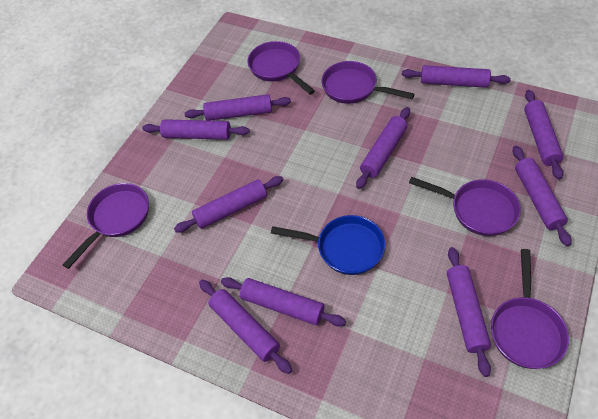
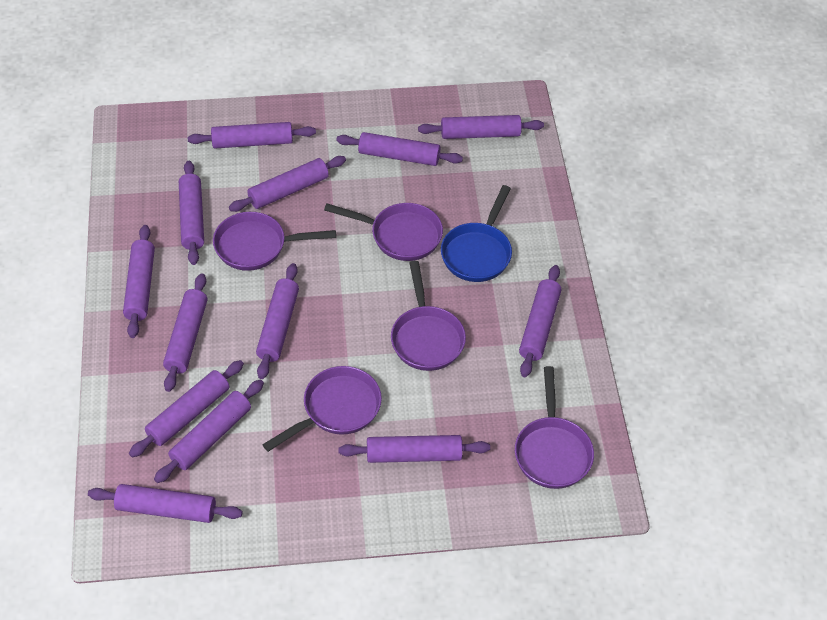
purple rolling pin: [142,119,250,140] [174,176,283,233] [184,94,291,121] [199,280,292,374] [221,277,346,326] [356,107,410,189] [402,65,511,88] [447,247,491,377] [513,146,572,246] [524,90,564,180] = 10 -> [88,484,243,523] [123,225,155,338] [129,360,244,458] [154,380,264,483] [163,273,207,392] [179,161,204,265] [188,122,316,148] [229,156,346,212] [256,263,299,379] [336,132,463,166] [338,435,490,463] [418,115,544,139] [519,265,561,377] = 13

